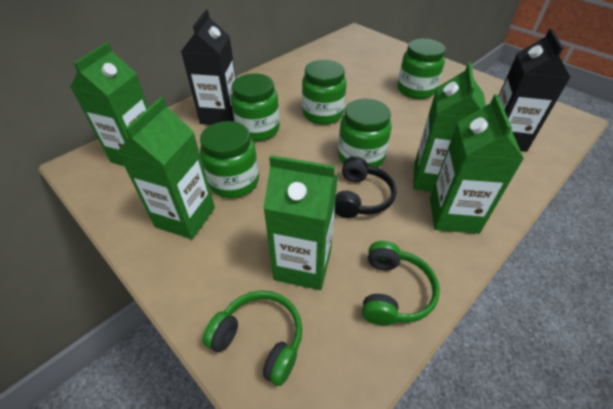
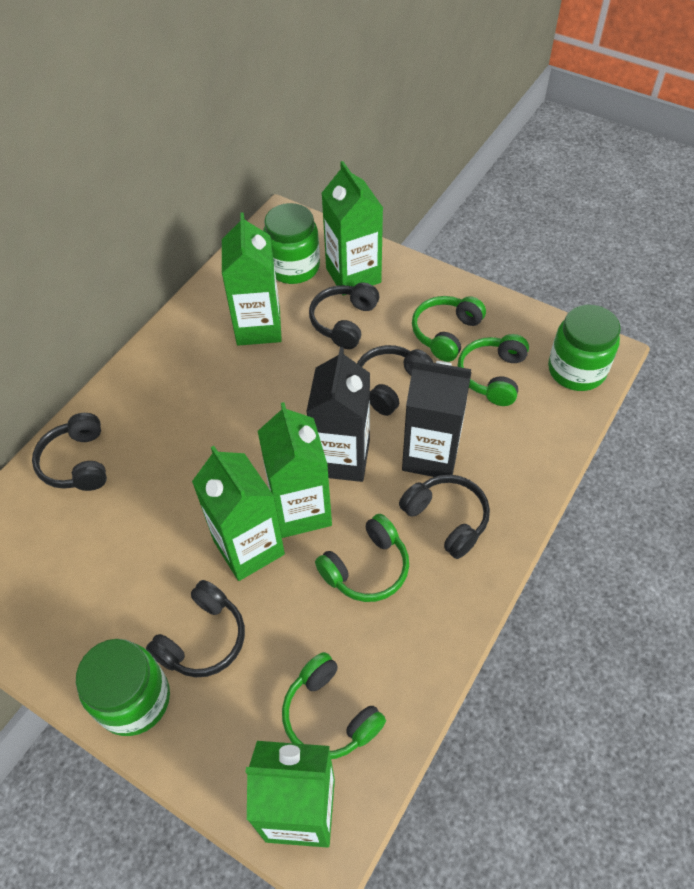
black headphones: [335,156,396,218] = 1 -> [32,413,107,491] [146,580,245,677] [309,282,379,349] [357,345,433,416] [399,475,490,559] = 5
green headphones: [202,290,302,386] [362,241,440,325] = 2 -> [282,652,386,759] [315,514,409,602] [412,296,486,362] [457,334,529,406] = 4
green jar: [200,121,259,198] [231,73,280,141] [302,60,346,125] [338,99,391,168] [398,39,446,99] = 5 -> [76,639,170,736] [263,203,320,284] [548,305,621,391] = 3

